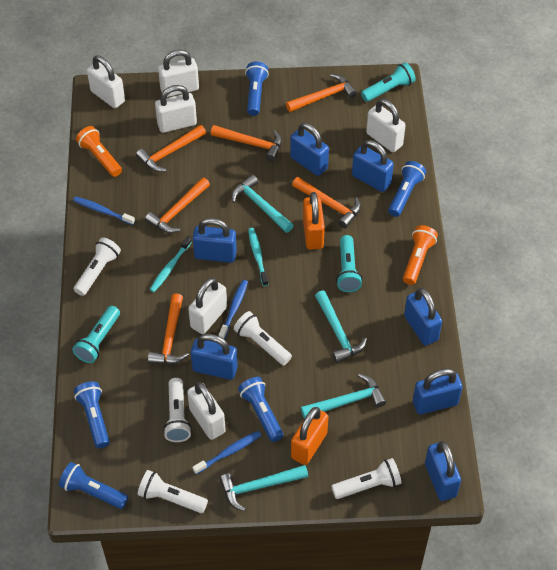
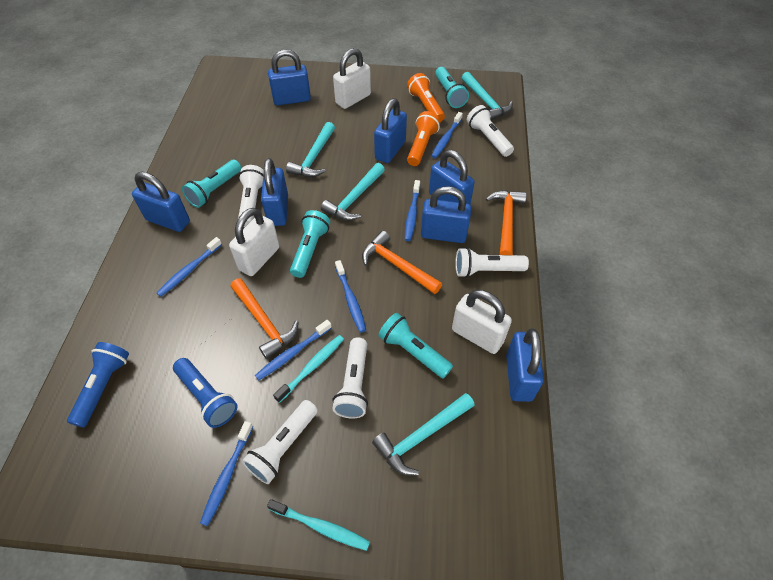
blue flashlight: [59,462,128,509] [74,381,110,448] [238,377,283,442] [245,62,269,116] [388,161,426,217] = 5 -> [67,342,129,427] [173,358,237,428] = 2
blue toothbrush: [73,196,135,225] [192,431,262,474] [219,280,248,339] = 3 -> [157,237,222,297] [200,421,253,526] [255,320,332,380] [335,260,366,333] [405,180,420,241] [431,112,463,159] = 6
orange hammer: [136,125,206,172] [145,177,210,233] [148,293,189,364] [211,125,282,161] [286,74,357,112] [292,177,361,228] = 6 -> [231,278,299,359] [362,231,442,294] [486,190,527,255] = 3
orange padlock: [291,407,328,465] [303,192,325,250] = 2 -> none = 0
turquoise flashlight: [73,306,120,363] [336,235,362,292] [361,62,416,102] = 3 -> [182,160,241,208] [290,210,330,278] [378,313,453,379] [435,67,469,108] = 4
white padlock: [87,56,125,108] [155,85,197,133] [158,49,199,97] [187,382,226,440] [188,278,227,334] [366,99,406,152] = 6 -> [229,208,280,276] [333,48,371,109] [452,290,512,354] = 3

